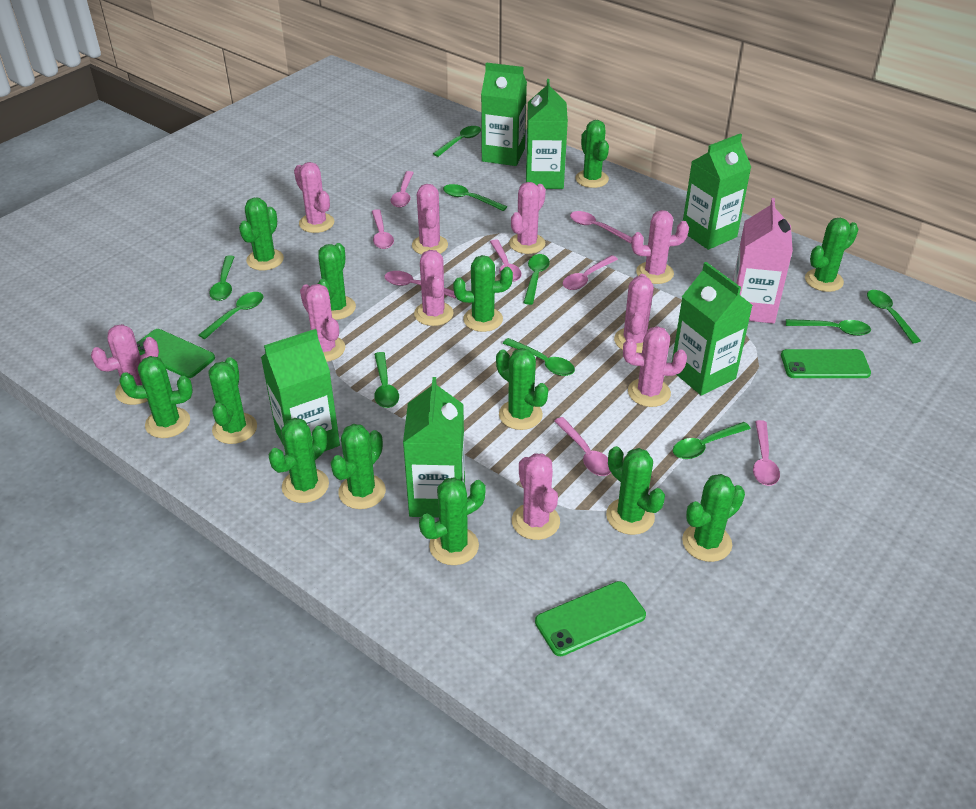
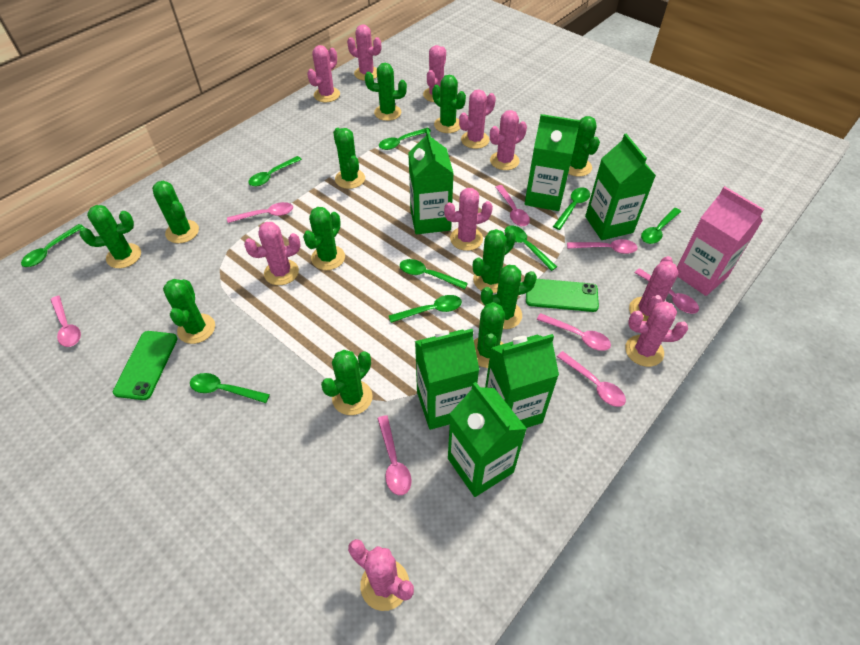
green cactus: [119,356,192,438] [209,357,257,444] [239,198,284,270] [268,418,329,503] [318,243,356,320] [330,424,386,509] [419,477,486,565] [453,255,513,332] [496,348,548,430] [575,120,609,188] [606,446,665,535] [682,474,745,562] [805,218,858,292] = 13 -> [80,205,141,268] [152,181,199,243] [163,279,215,344] [303,207,345,270] [321,350,373,415] [333,128,365,189] [365,63,407,121] [432,75,466,133] [473,229,516,293] [474,302,505,368] [481,265,537,329] [568,116,600,177] = 12
green phone: [137,329,215,378] [535,581,646,656] [781,349,871,378] = 3 -> [113,331,178,400] [526,279,599,312] = 2
green spoon: [199,292,264,339] [209,256,234,301] [374,352,399,408] [433,126,481,157] [443,184,507,211] [503,338,575,376] [523,254,550,305] [673,422,751,459] [786,319,871,336] [867,290,921,343] = 10 -> [21,224,84,267] [190,373,270,403] [248,156,302,186] [379,128,431,150] [389,295,462,323] [400,259,468,289] [505,226,557,271] [553,188,590,230] [641,208,681,244] = 9

